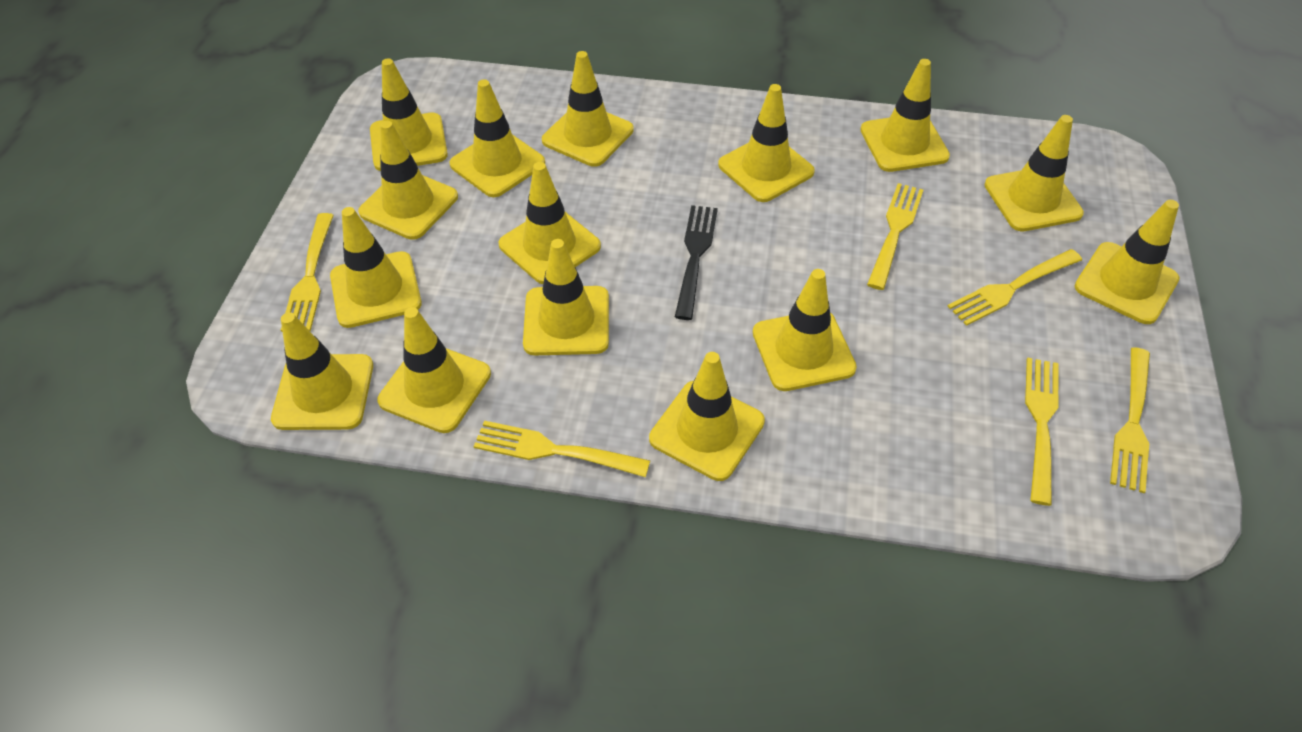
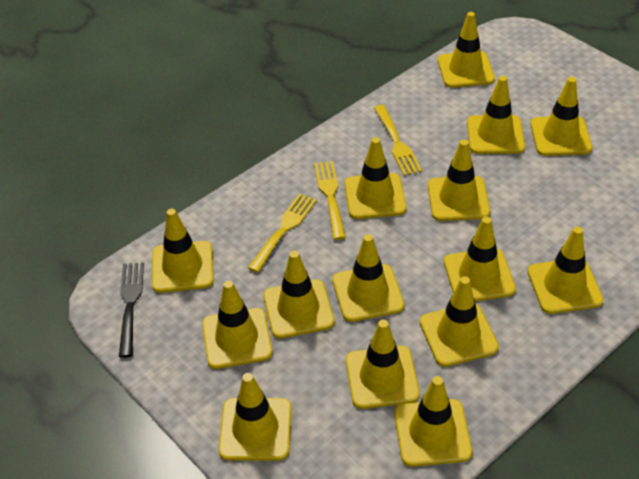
yellow fork: [281,213,334,332] [474,421,650,477] [867,183,923,290] [947,249,1082,326] [1025,357,1059,506] [1110,347,1150,493] = 6 -> [248,193,317,273] [314,161,346,240] [374,105,422,176] = 3

